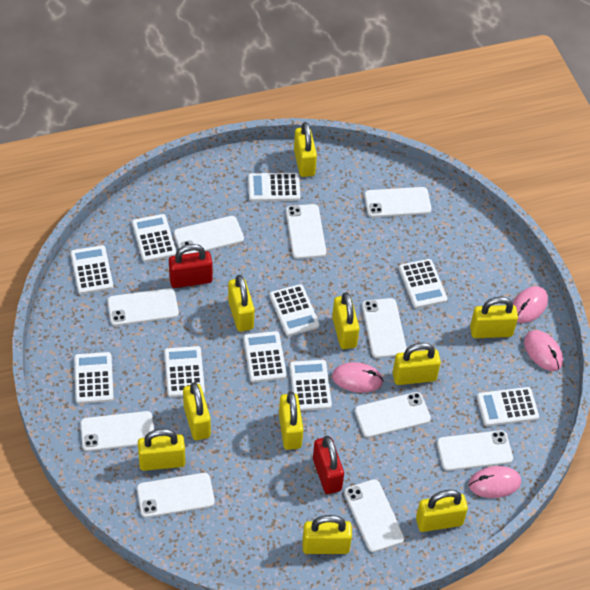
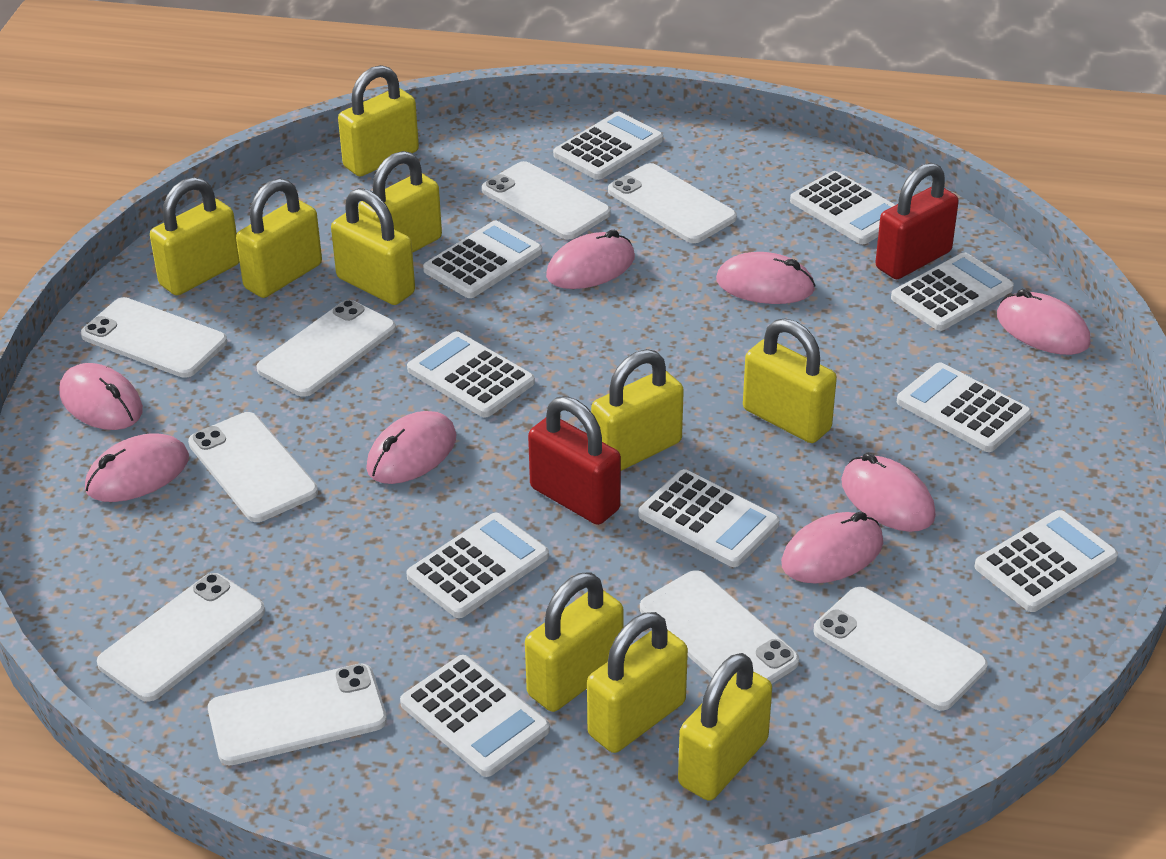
pink mouse: [332,362,384,393] [469,466,521,498] [513,286,548,323] [524,330,563,371] = 4 -> [59,363,143,430] [85,433,189,502] [366,411,457,484] [546,230,635,289] [716,252,816,304] [781,511,883,584] [841,453,936,532] [997,289,1091,355] = 8
white phone: [80,411,154,451] [107,288,179,326] [137,473,215,518] [174,216,244,255] [286,204,326,259] [344,479,404,552] [355,392,431,438] [362,298,407,358] [364,187,431,217] [437,430,513,471] = 10 -> [81,297,227,378] [97,573,265,702] [188,412,318,522] [208,664,387,765] [256,300,396,397] [482,161,610,240] [608,163,737,243] [640,570,799,684] [813,587,988,711] = 9

